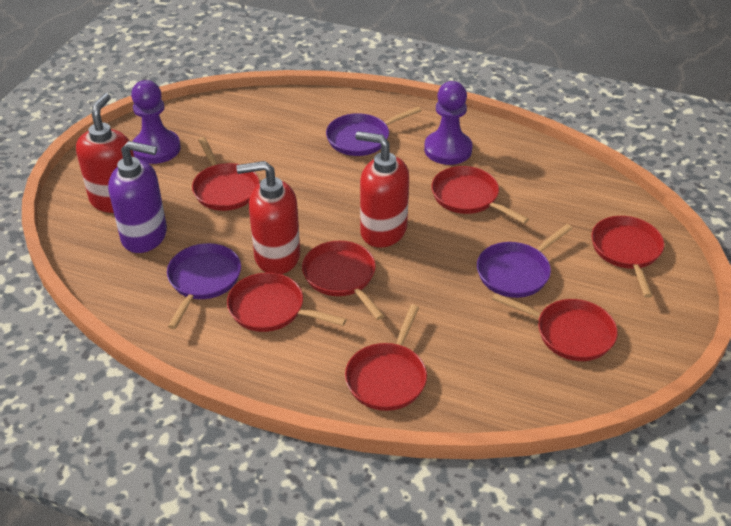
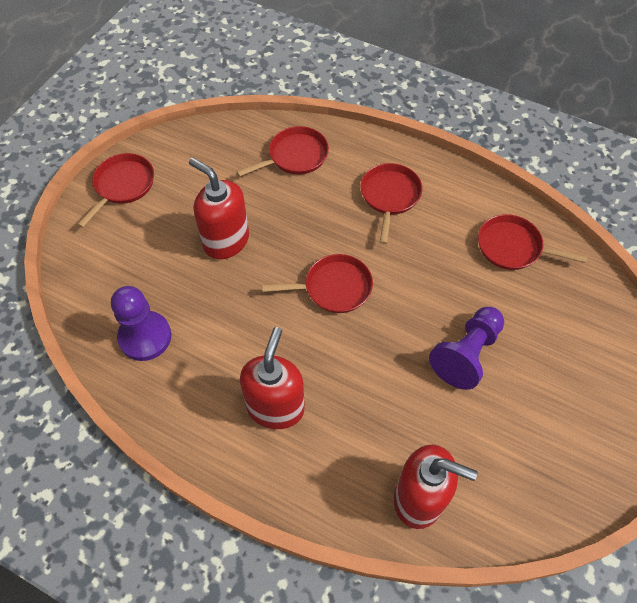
purple pan: [167,243,241,329] [326,107,421,156] [477,224,572,298] = 3 -> none = 0
purple soap dispenser: [108,141,167,253] = 1 -> none = 0
red pan: [192,137,260,211] [227,273,346,332] [302,241,384,320] [345,305,427,411] [431,166,529,224] [492,293,618,361] [591,216,664,298] = 7 -> [77,153,154,228] [237,126,329,177] [262,254,373,313] [361,163,422,244] [478,214,587,270] = 5

